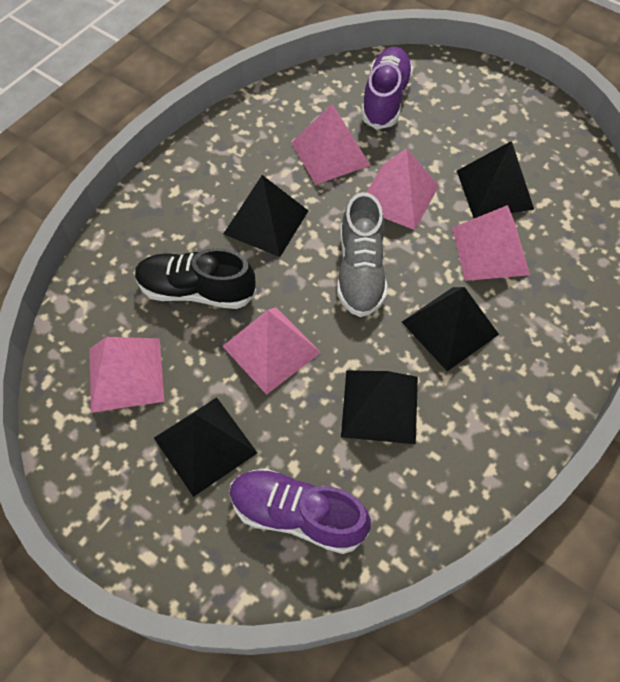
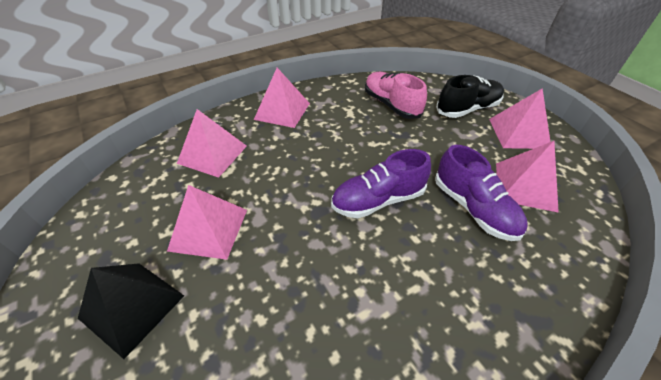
black pyramid: [154,397,257,497] [223,175,308,257] [341,370,418,444] [402,287,499,371] [457,141,534,218] = 5 -> [78,263,184,359] = 1
grey shoe: [337,192,387,317] = 1 -> none = 0
pink shoe: none = 0 -> [365,72,427,119] = 1

